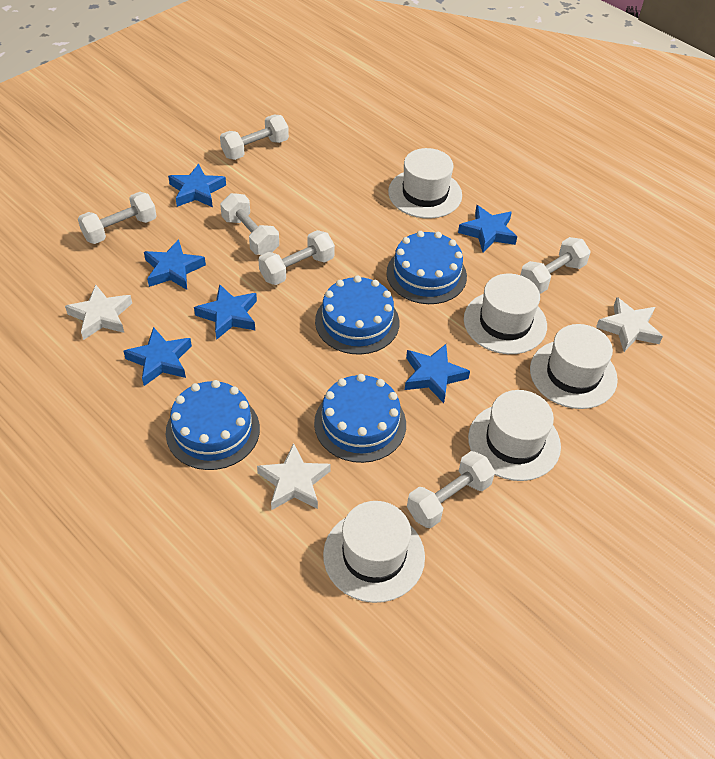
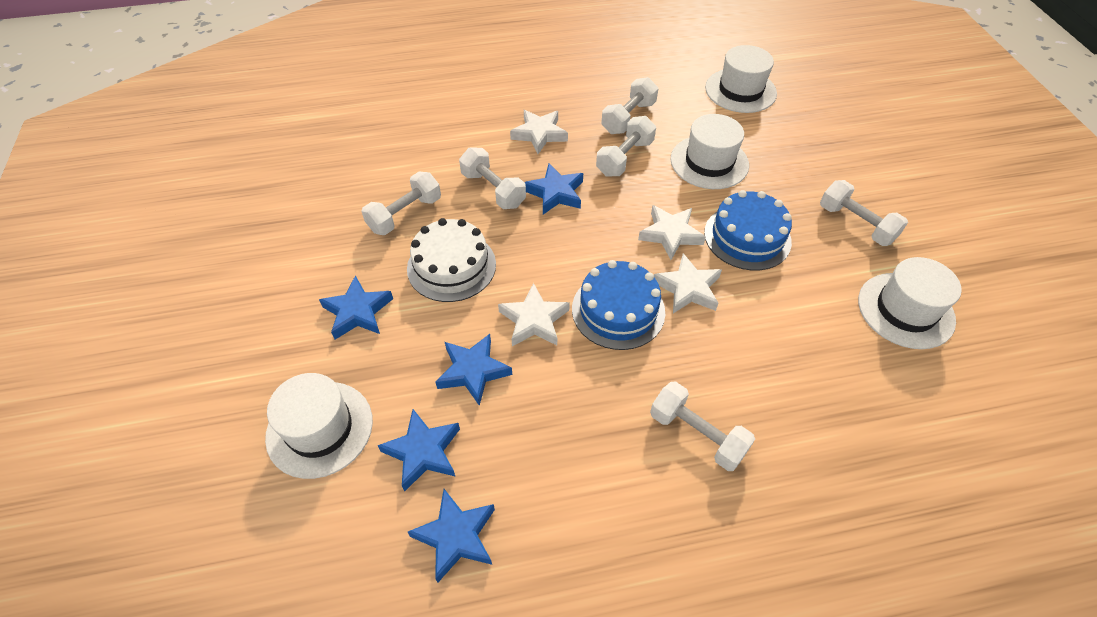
blue cake: [166,380,260,470] [314,374,406,463] [315,276,399,355] [386,231,467,304] = 4 -> [572,260,665,350] [704,190,792,270] = 2
blue star: [124,327,192,386] [144,239,206,290] [168,163,226,207] [194,284,257,340] [405,344,470,403] [458,205,517,252] = 6 -> [319,275,393,340] [377,409,460,491] [408,489,495,582] [435,334,512,406] [525,164,583,215] = 5
white cake: none = 0 -> [407,218,496,302] = 1
white hat: [323,501,425,603] [388,148,462,219] [464,274,547,354] [468,390,561,481] [530,324,618,409] = 5 -> [265,373,373,479] [671,114,749,189] [705,45,777,113] [858,257,962,349] = 4
white star: [65,284,132,340] [257,443,331,510] [596,297,663,352] = 3 -> [498,283,570,346] [510,110,568,154] [638,205,706,260] [654,253,722,314] = 4

